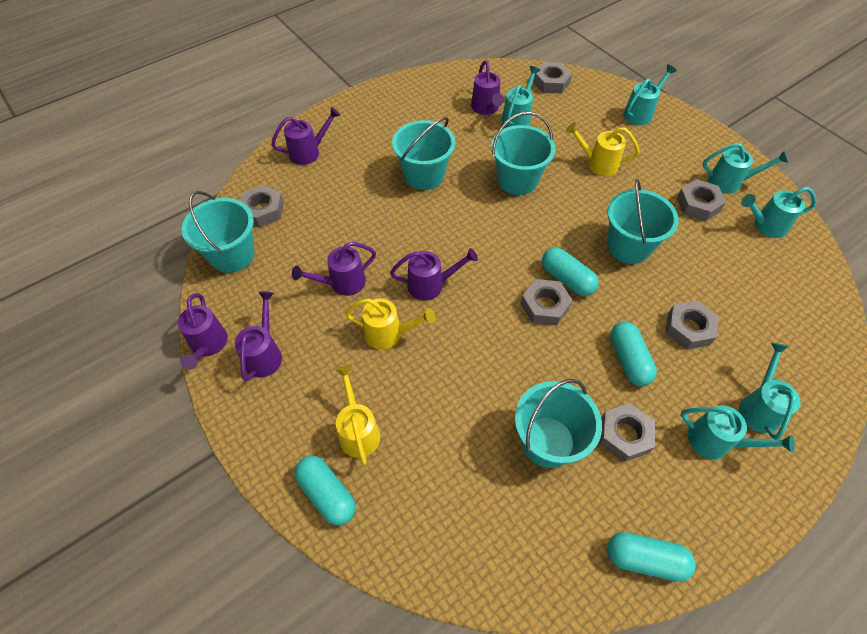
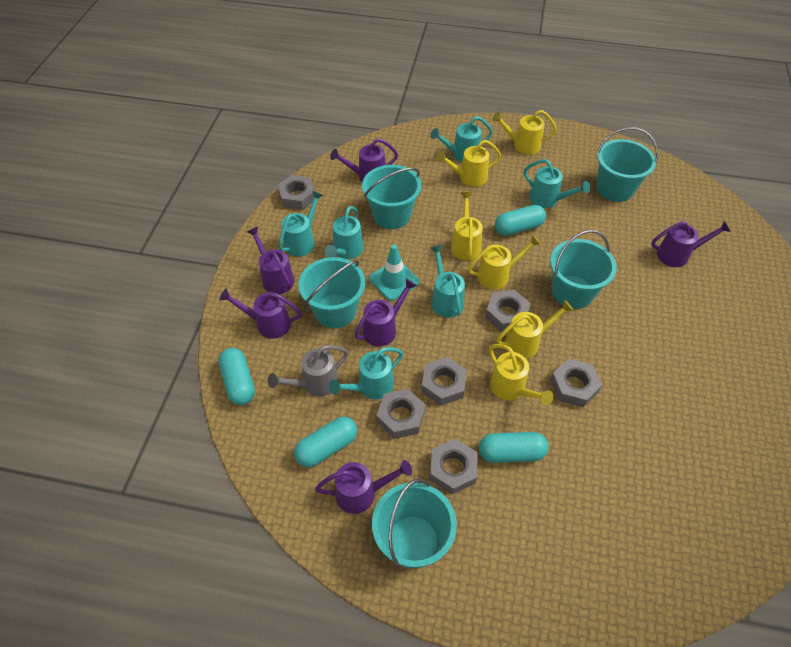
grey watering can: none = 0 -> [268,345,349,396] = 1
turquoise traffic cone: none = 0 -> [369,244,420,301] = 1
yellow watering can: [335,365,380,465] [345,298,436,349] [566,122,640,176] = 3 -> [436,140,501,187] [451,192,483,261] [468,235,541,289] [489,344,553,405] [492,110,557,155] [497,300,574,359] = 6

